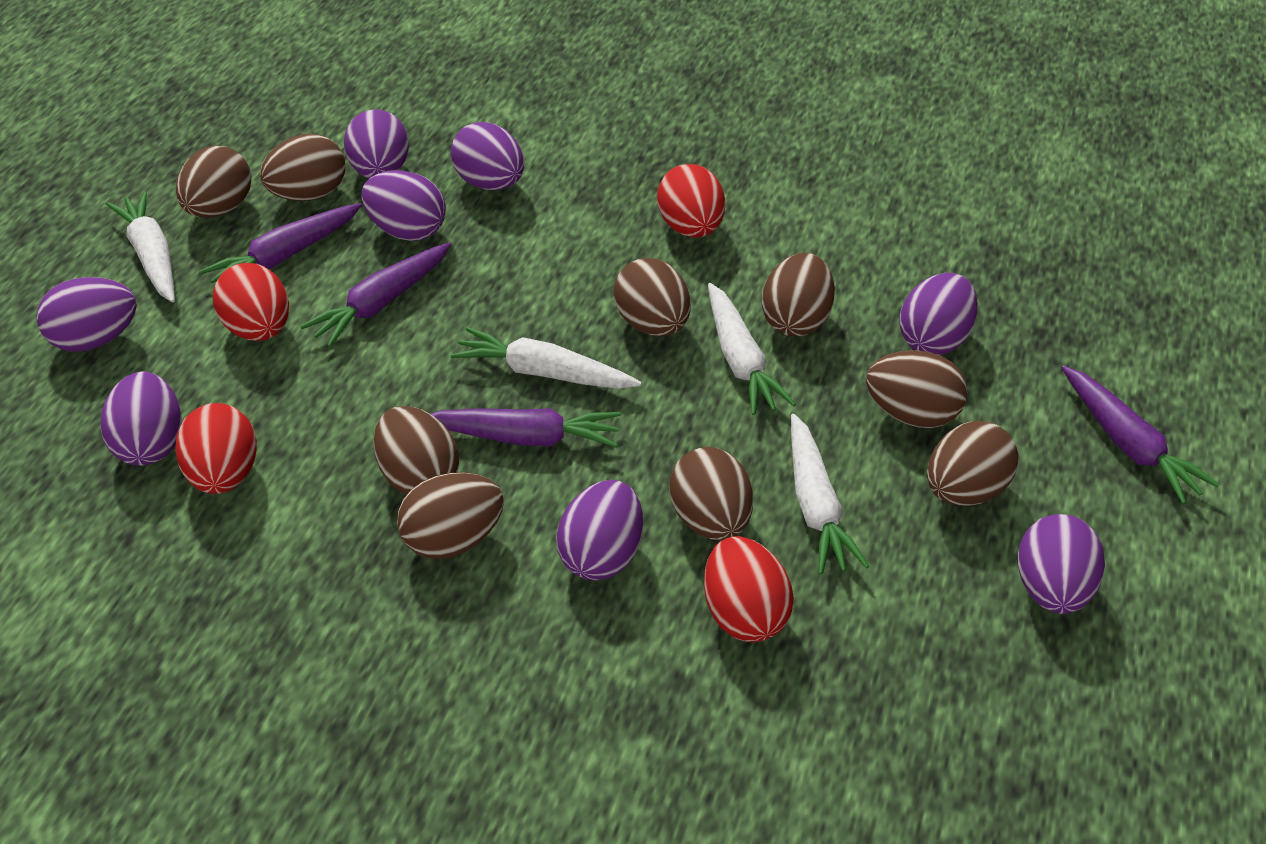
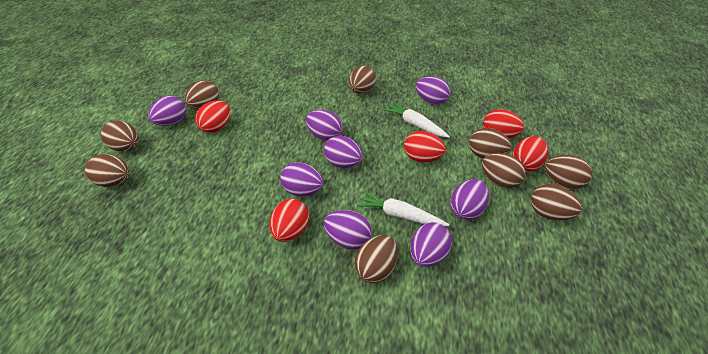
purple carrot: [200,203,362,283] [300,242,451,347] [431,408,621,448] [1062,366,1219,504] = 4 -> none = 0
red egg: [175,403,257,494] [213,263,289,341] [657,164,725,238] [704,536,794,642] = 4 -> [195,100,230,133] [269,199,309,242] [404,131,446,162] [483,109,524,138] [512,136,548,172] = 5
white carrot: [106,192,175,302] [451,327,642,389] [708,283,796,415] [791,414,869,575] = 4 -> [357,191,449,226] [383,102,450,138] = 2

